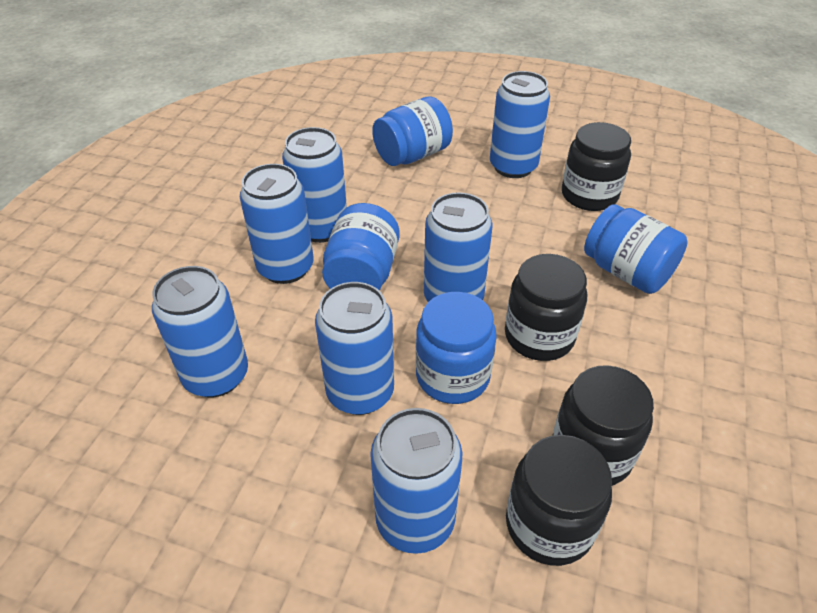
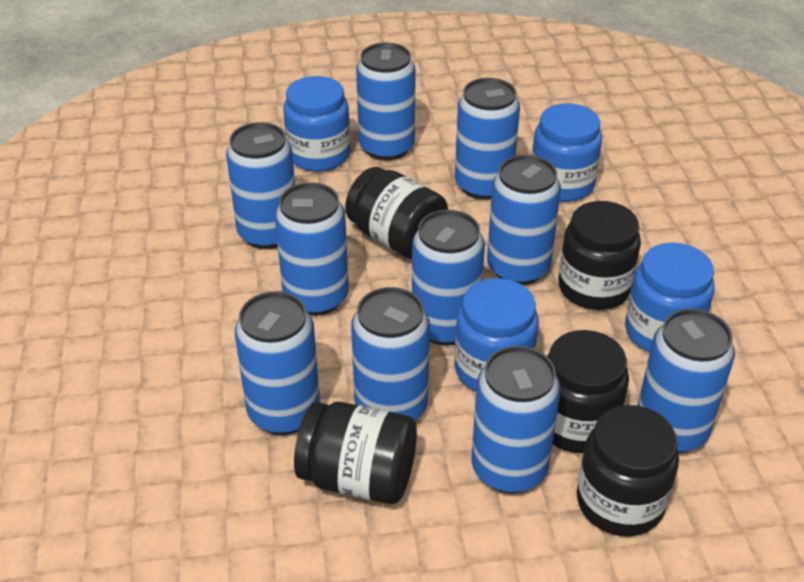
black jar: [505,254,587,361] [506,435,612,566] [552,365,654,486] [562,122,631,211] = 4 -> [294,402,417,504] [345,167,448,259] [547,330,629,453] [559,201,641,310] [577,405,679,536] = 5
blue can: [152,266,248,397] [240,164,314,284] [282,127,347,243] [315,282,394,415] [370,408,462,554] [424,192,493,302] [490,71,550,178] = 7 -> [226,122,295,249] [235,291,320,435] [275,183,349,316] [351,287,430,421] [356,43,416,161] [412,210,485,345] [455,78,520,200] [471,346,561,494] [487,155,561,285] [637,309,735,453] = 10

